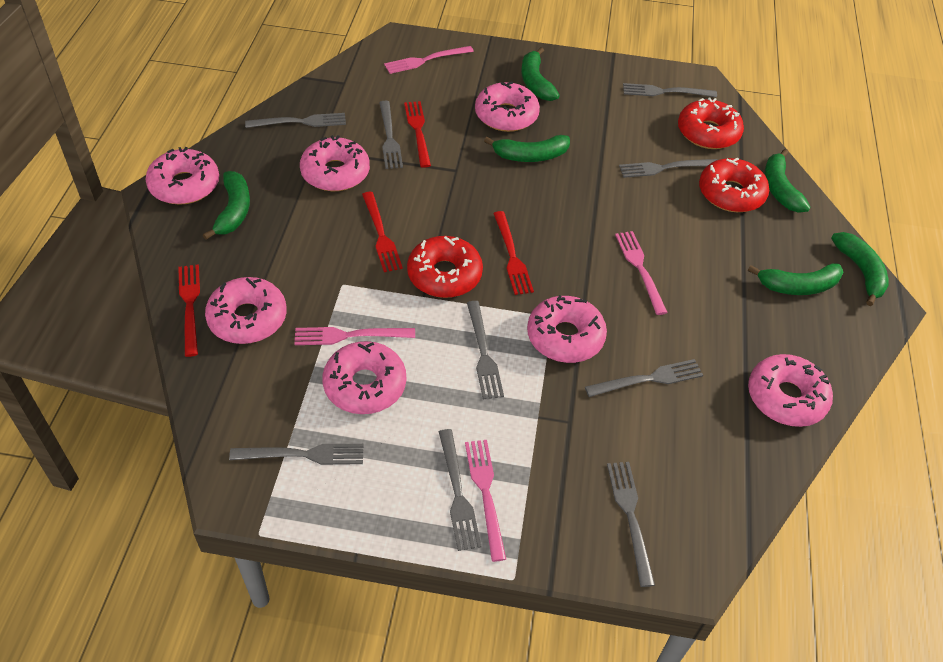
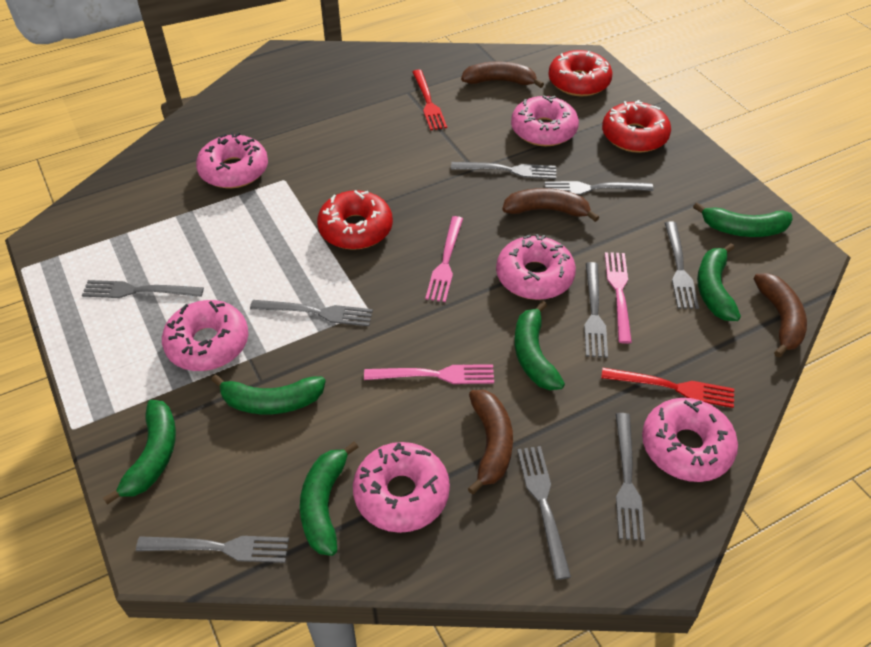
brown banana: none = 0 -> [461,61,544,88] [468,390,513,495] [502,188,599,222] [754,273,807,358] = 4
pink donut: [146,147,219,205] [205,277,287,344] [300,135,370,191] [322,341,406,414] [475,82,540,132] [527,295,607,363] [748,354,833,427] = 7 -> [162,300,248,371] [196,133,268,188] [353,442,450,533] [496,234,576,300] [511,96,579,146] [642,398,738,482] = 6
pink fork: [294,327,415,345] [384,46,474,74] [465,440,506,562] [615,231,668,315] = 4 -> [364,364,494,384] [425,216,463,302] [605,252,632,344] = 3
red fork: [178,264,200,357] [362,192,403,272] [404,101,431,168] [493,211,534,295] = 4 -> [413,70,447,131] [601,368,734,408] = 2

